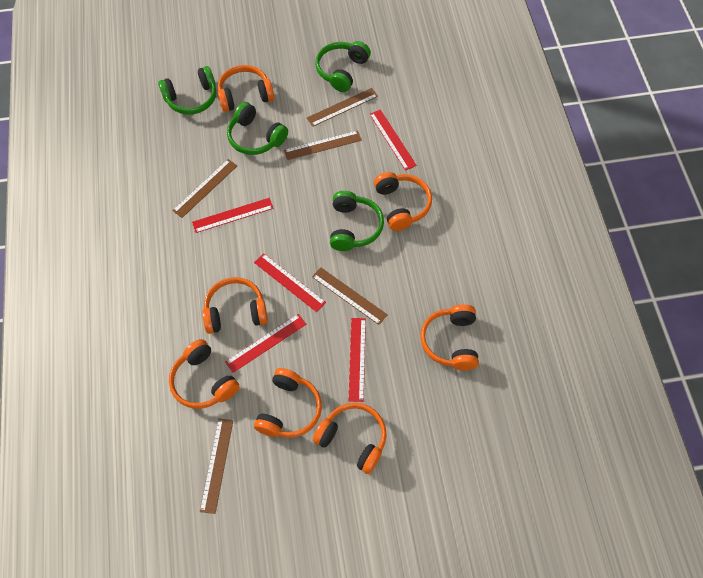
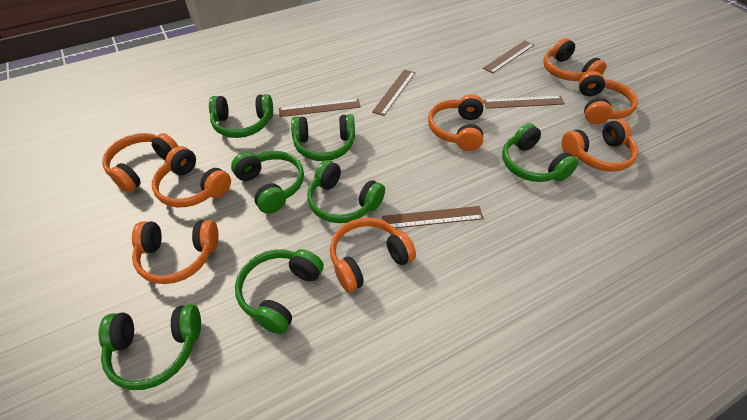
green headphones: [158,66,216,115] [227,102,288,155] [315,41,371,92] [330,191,384,251] = 4 -> [99,304,201,390] [209,94,273,138] [231,151,304,214] [235,249,324,334] [291,114,355,161] [307,160,385,223] [502,123,578,182] = 7
orange headphones: [169,339,240,409] [202,277,268,334] [218,65,274,112] [254,368,322,438] [313,403,387,474] [374,172,432,231] [420,304,479,370] = 7 -> [102,133,178,193] [132,220,219,284] [152,146,231,207] [330,218,416,292] [428,94,484,151] [543,38,607,81] [562,119,638,172] [578,71,638,124] = 8
red ruler: [192,198,274,233] [225,314,306,373] [254,253,326,312] [349,318,366,402] [369,109,417,171] = 5 -> none = 0

